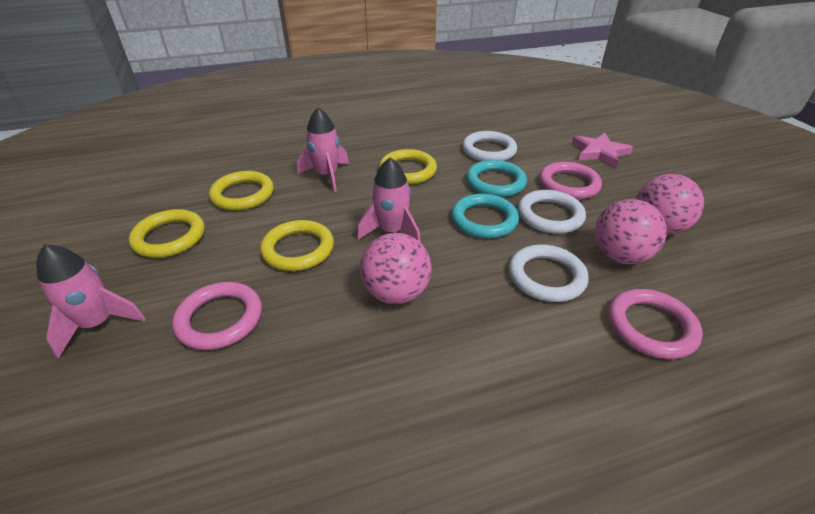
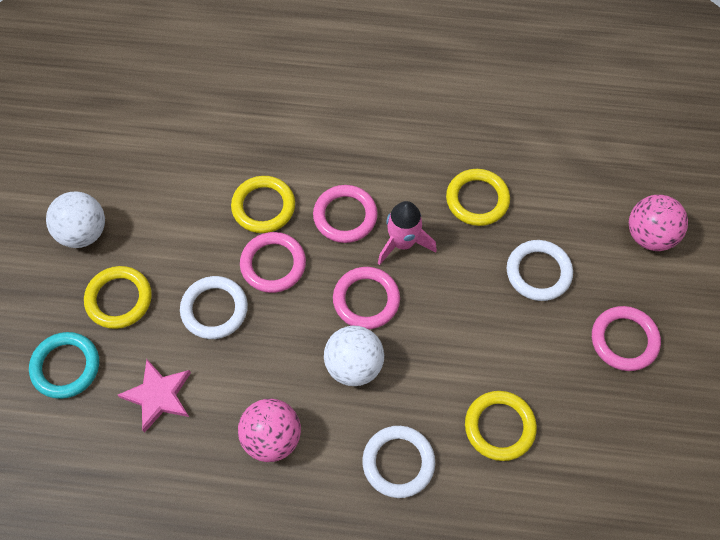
pink ball: [360,233,432,304] [594,199,667,264] [636,174,704,235] = 3 -> [238,399,301,462] [629,195,688,251] = 2
pink ring: [172,282,262,350] [539,162,602,199] [608,289,703,359] = 3 -> [240,232,306,293] [313,185,378,243] [333,267,400,329] [592,306,661,371] = 4
pink rocket: [37,244,146,358] [297,108,349,192] [357,158,421,243] = 3 -> [378,201,437,265] = 1
turquoise ring: [451,194,519,238] [466,160,527,197] = 2 -> [29,332,99,399] = 1
white ball: none = 0 -> [46,191,105,248] [324,326,384,386] = 2

